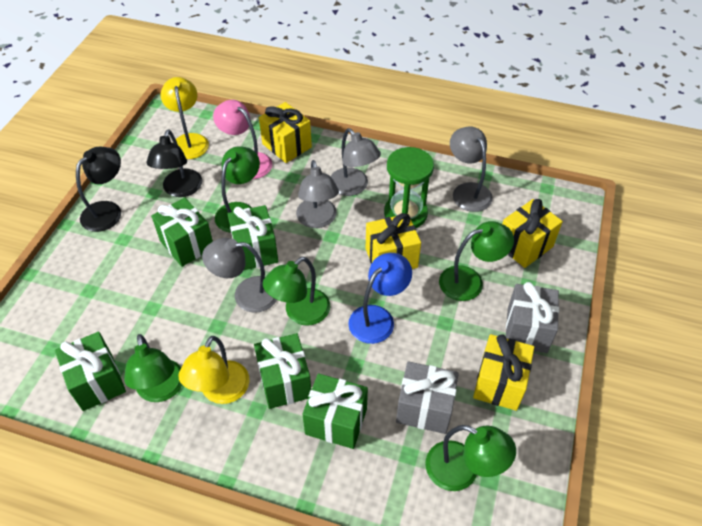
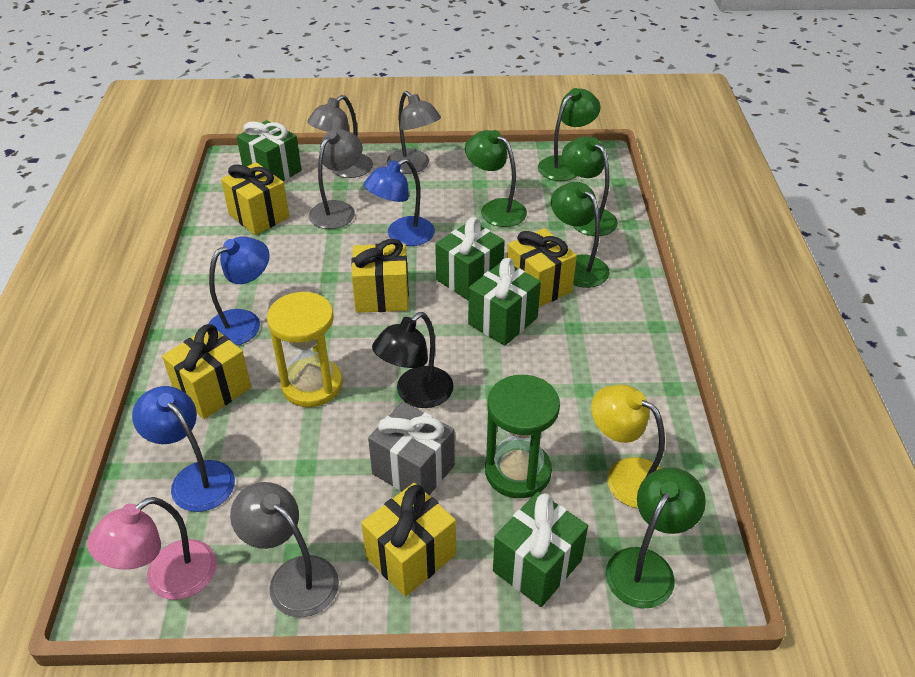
black lamp: [76,147,121,232] [147,129,202,197] = 2 -> [372,312,454,408] = 1
blue lamp: [348,253,412,344] = 1 -> [132,386,235,512] [208,237,270,346] [364,158,435,246] = 3
green gift: [55,332,126,411] [151,197,213,267] [228,205,278,270] [254,333,311,409] [302,373,368,449] = 5 -> [236,120,302,181] [435,217,505,300] [468,258,541,346] [493,492,588,607] = 4
grey gift: [396,361,459,434] [506,282,559,353] = 2 -> [368,402,455,495] = 1
yellow gift: [259,102,312,163] [366,213,421,269] [473,334,534,411] [502,199,563,268] = 4 -> [162,324,251,419] [221,162,289,235] [351,239,409,313] [361,483,456,597] [507,228,577,307] = 5
yellow hourglass: none = 0 -> [267,292,342,407] = 1
yellow lamp: [161,77,209,159] [178,336,249,404] = 2 -> [591,385,665,508] = 1

